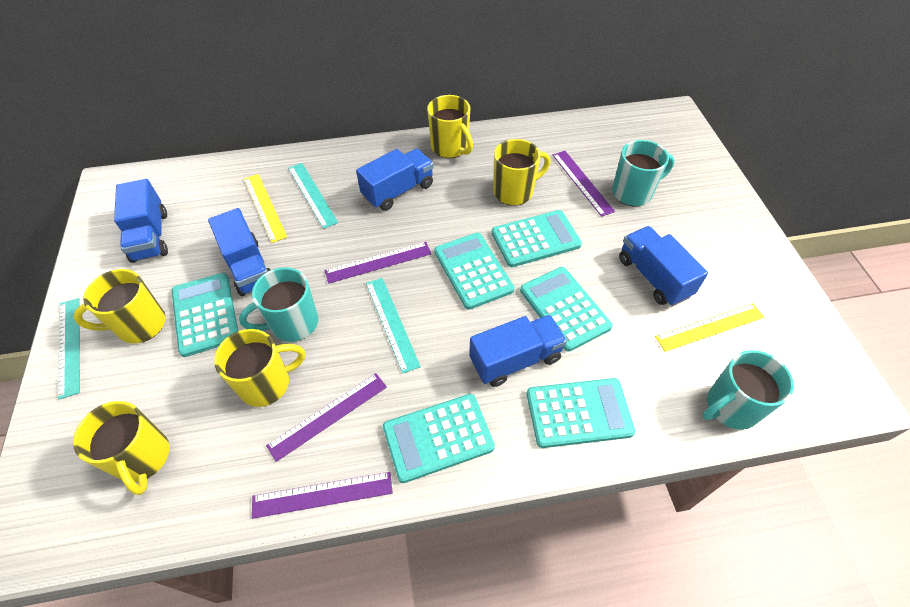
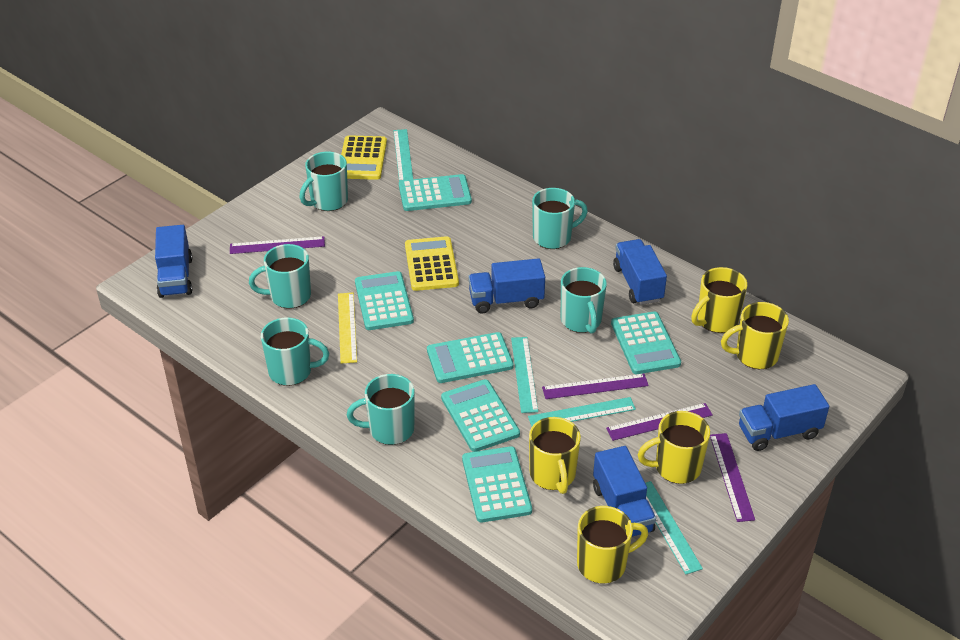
turquoise mug: [239,267,318,342] [612,140,675,206] [703,350,794,430] = 3 -> [249,244,311,309] [261,317,329,386] [300,152,348,211] [347,374,415,445] [532,188,588,249] [561,267,607,334] = 6
turquoise ruler: [58,298,80,399] [288,163,338,229] [366,278,421,374] = 3 -> [393,129,413,182] [511,337,538,413] [528,397,636,426] [645,481,703,575] = 4
yellow calculator: none = 0 -> [341,135,387,180] [405,236,459,291] = 2
yellow ruler: [244,174,287,243] [655,303,764,352] = 2 -> [338,293,357,364] = 1

